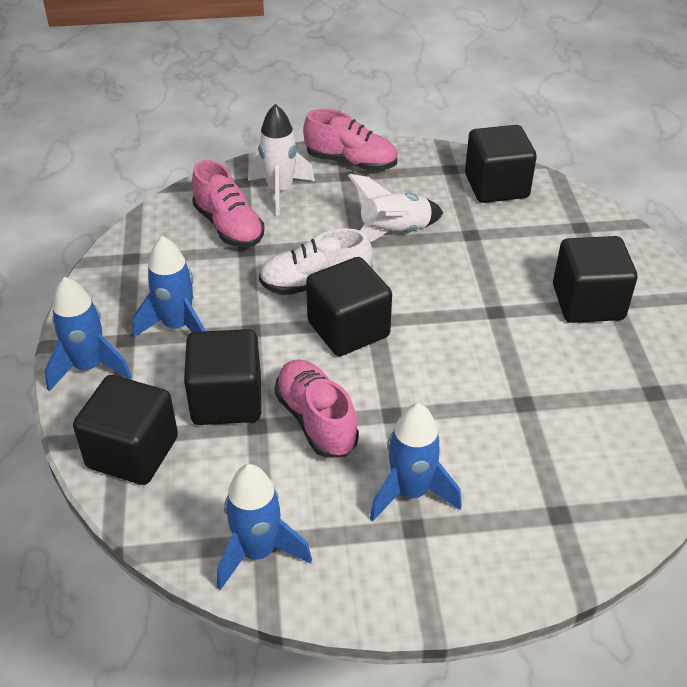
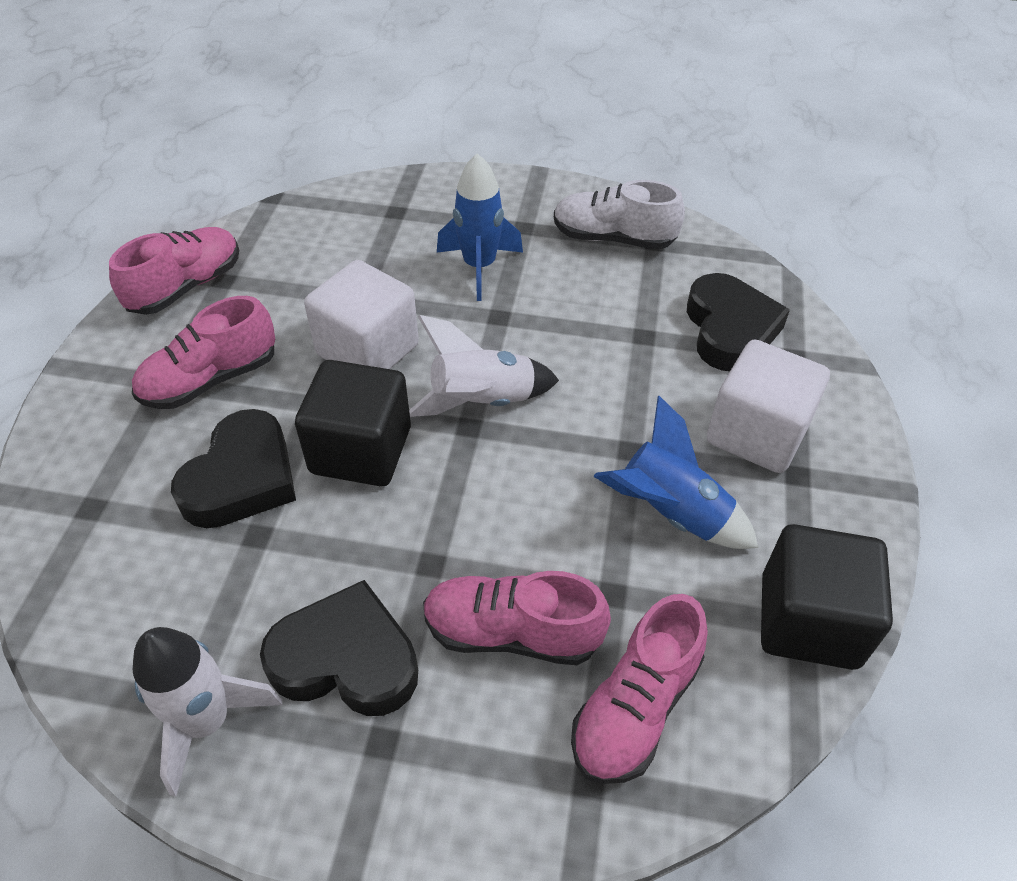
black cube: [73,375,178,485] [184,329,261,425] [306,257,392,356] [465,125,537,203] [553,236,637,323] = 5 -> [295,360,411,486] [761,524,893,670] = 2
black heart: none = 0 -> [171,409,296,528] [260,580,418,716] [687,273,790,371] = 3
blue rocket: [45,277,132,392] [132,236,205,337] [217,464,312,590] [370,403,462,522] = 4 -> [437,153,523,301] [593,396,758,549] = 2
pink shoe: [192,160,264,248] [274,359,359,458] [303,109,397,171] = 3 -> [109,227,239,315] [132,296,275,409] [423,571,611,665] [571,594,708,784] = 4
white cube: none = 0 -> [304,260,419,369] [707,340,830,473] = 2

